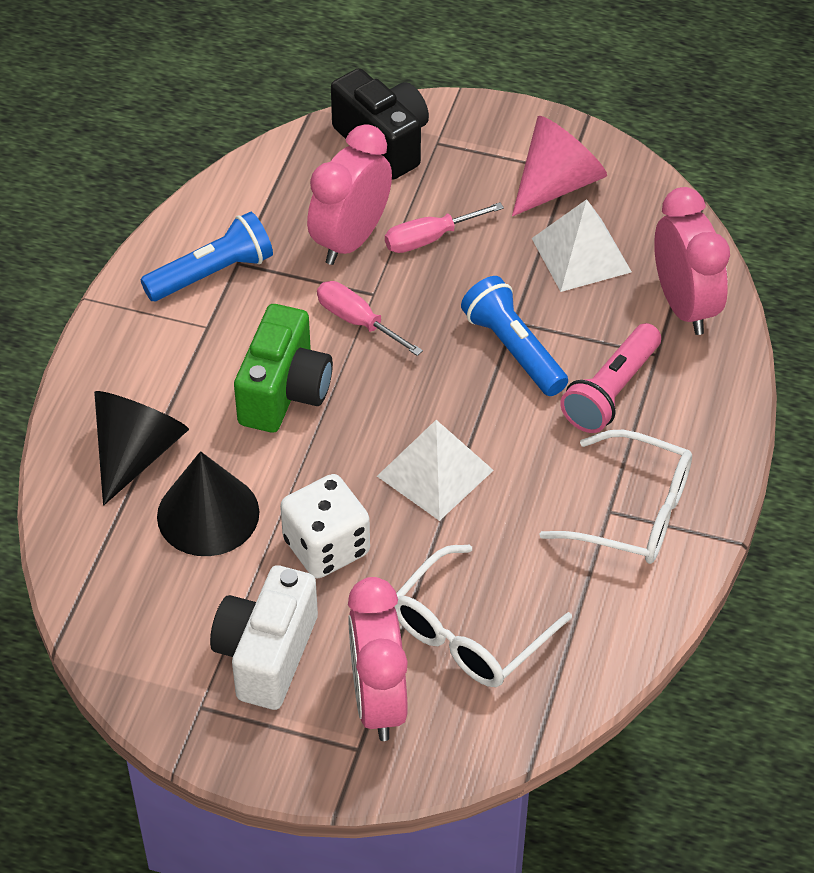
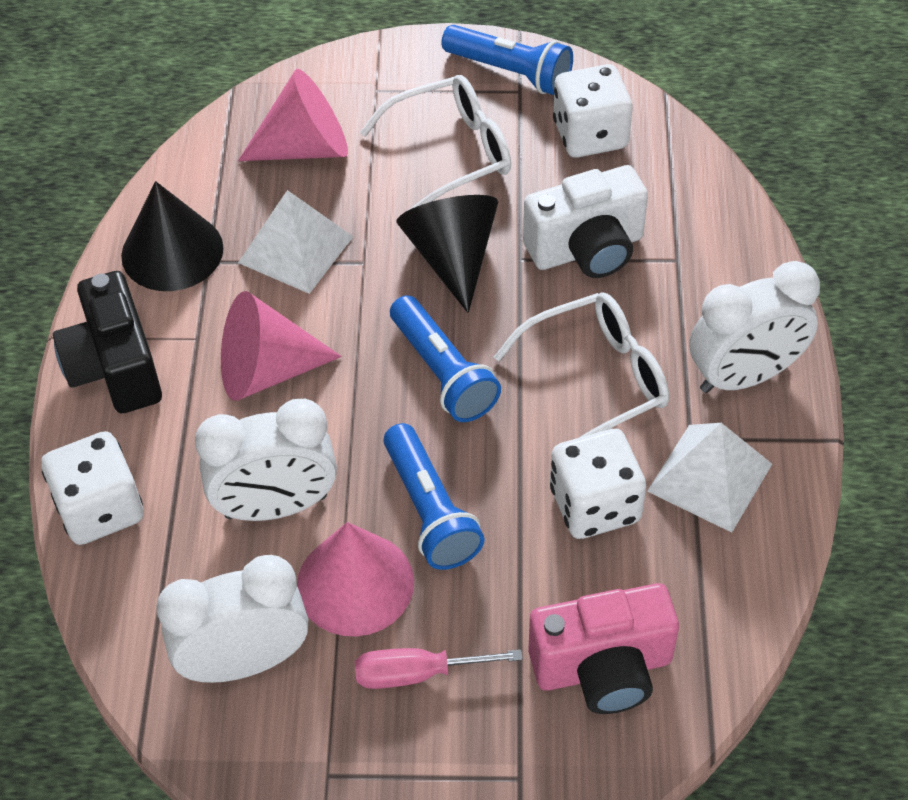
blue flashlight: [141,212,273,301] [461,276,568,396] = 2 -> [384,423,485,570] [390,295,501,422] [441,25,573,95] = 3
green camera: [234,304,333,433] = 1 -> none = 0
pink camera: none = 0 -> [528,583,679,714] = 1
pink clock: [307,124,392,265] [348,577,408,741] [654,187,730,335] = 3 -> none = 0
pink cone: [512,116,607,216] = 1 -> [221,291,342,401] [238,69,348,161] [297,522,414,636] = 3
pink flashlight: [560,323,661,433] = 1 -> none = 0
pink screwdriver: [317,281,423,356] [385,202,504,253] = 2 -> [355,648,523,689] = 1
white clock: none = 0 -> [156,555,309,683] [195,399,337,521] [689,261,820,393] = 3
white dice: [280,474,370,578] = 1 -> [41,431,143,545] [550,429,646,539] [553,64,633,158] = 3

